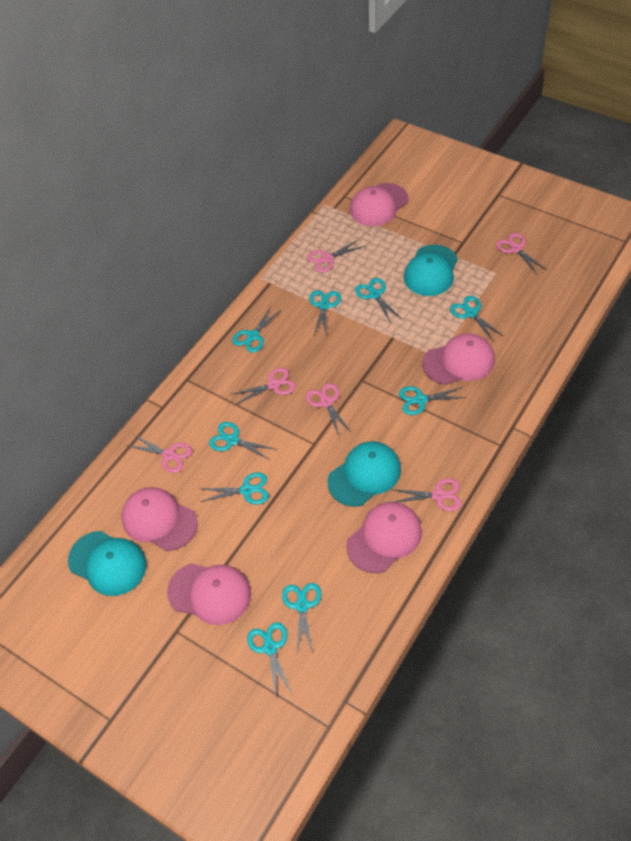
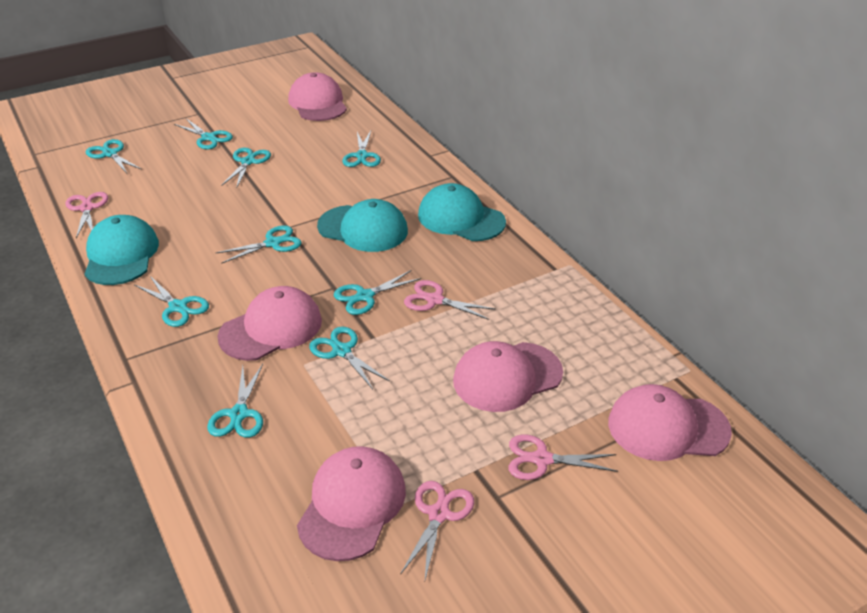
pink scissors: [126,434,192,473] [230,368,296,405] [306,383,352,436] [307,239,365,273] [390,478,461,511] [496,233,547,274] = 6 -> [65,192,108,238] [400,481,474,580] [404,280,495,320] [509,434,618,480] = 4

